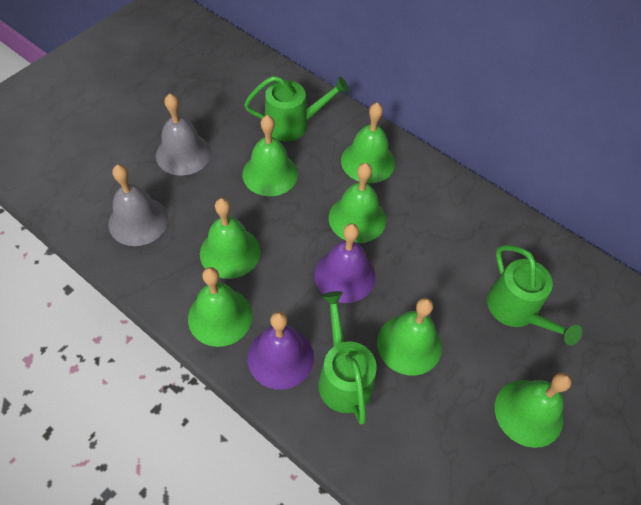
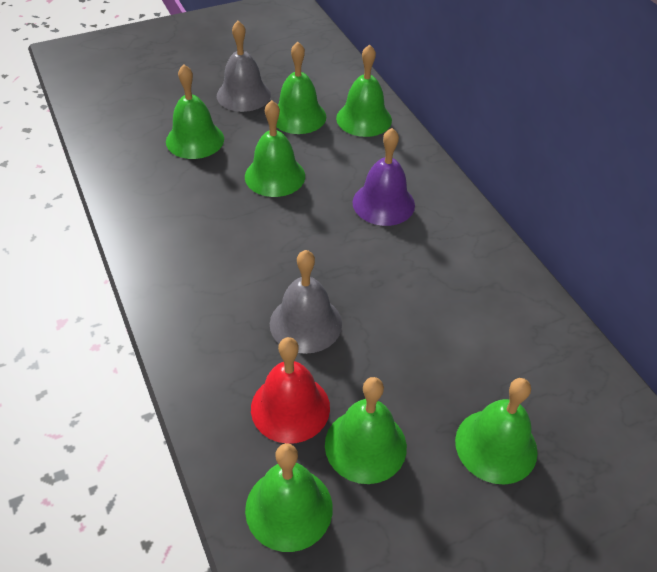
green watering can: [244,76,349,141] [318,291,377,425] [487,245,582,345] = 3 -> none = 0
purple bell: [247,311,314,390] [314,223,375,303] = 2 -> [353,128,415,226] = 1
red bell: none = 0 -> [251,337,330,444] = 1

